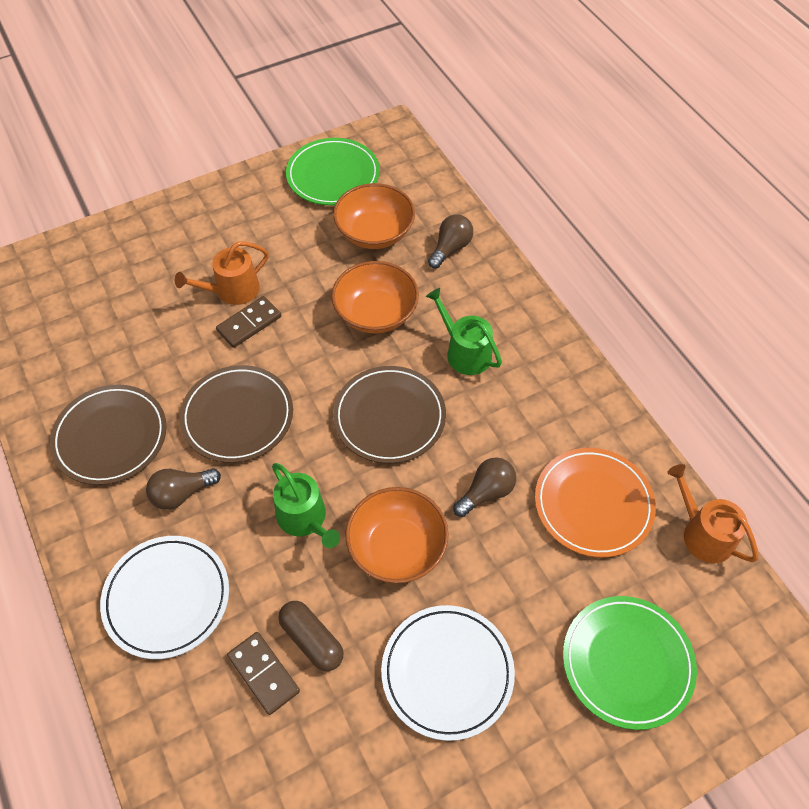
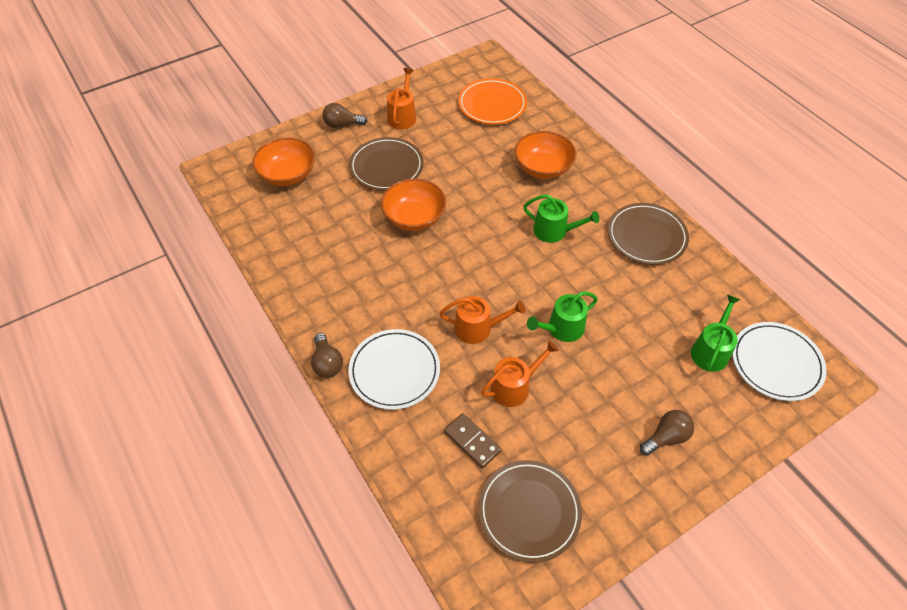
brown capsule: [278,601,344,671] = 1 -> none = 0
brown domino: [216,296,281,348] [227,632,300,715] = 2 -> [444,413,501,469] = 1
green plate: [286,138,380,206] [563,596,697,730] = 2 -> none = 0
green watering can: [272,463,340,548] [426,288,502,375] = 2 -> [523,194,599,243] [527,291,598,342] [691,295,741,372] = 3
orange watering can: [175,242,269,305] [667,464,758,563] = 2 -> [387,68,416,129] [440,296,526,344] [481,341,559,407] = 3

